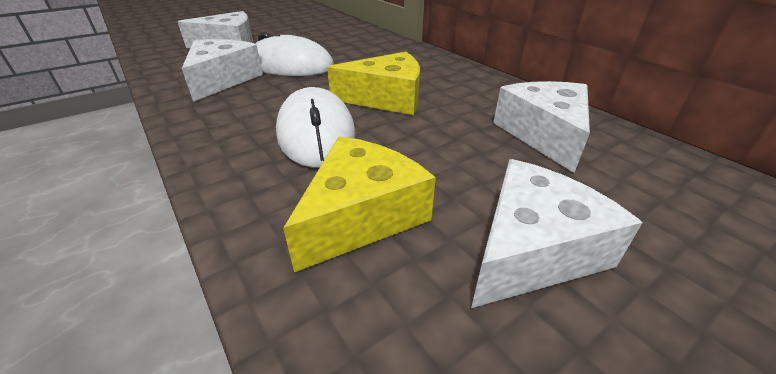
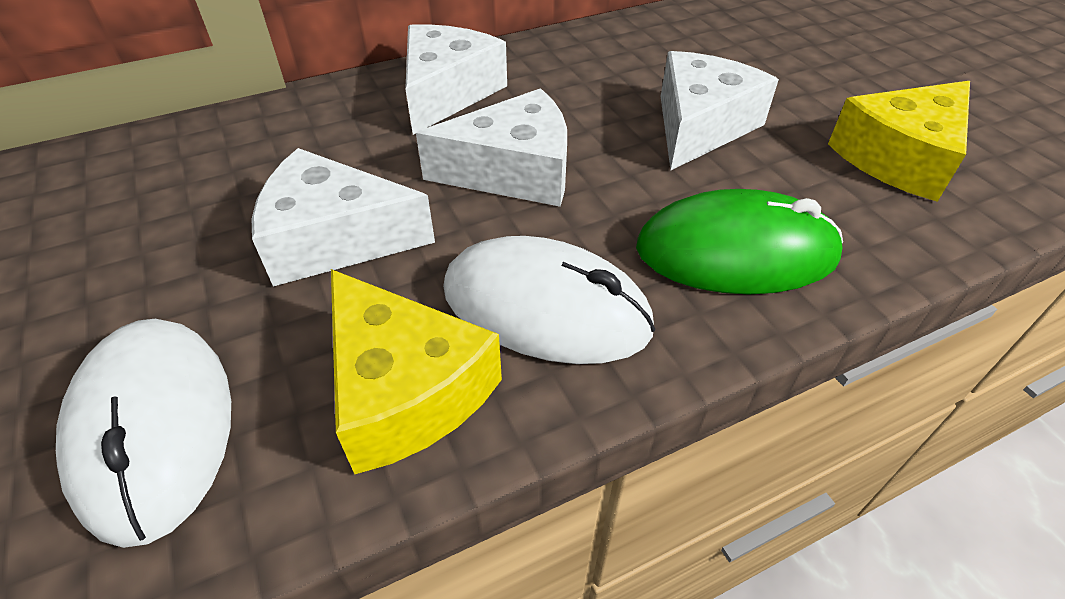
green mouse: none = 0 -> [636,189,843,294] = 1

